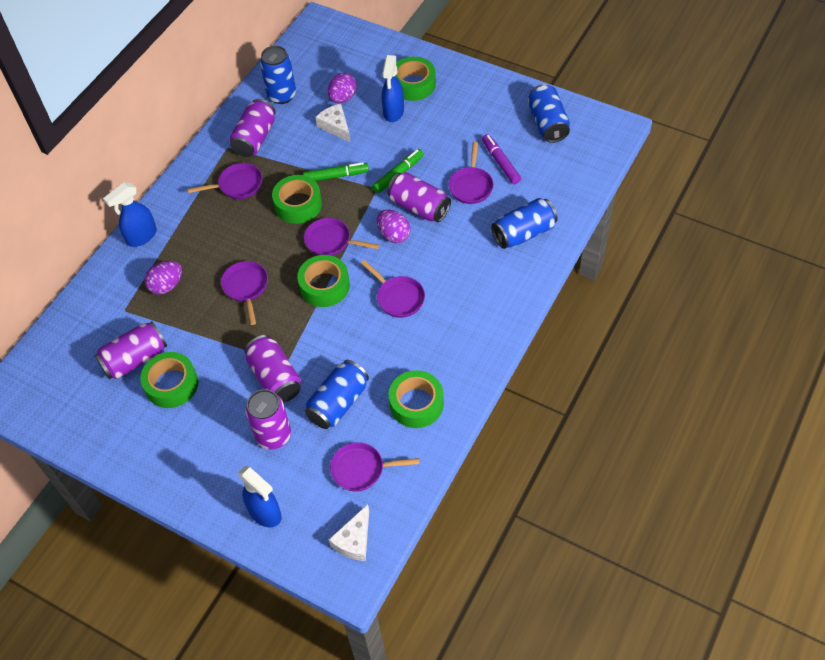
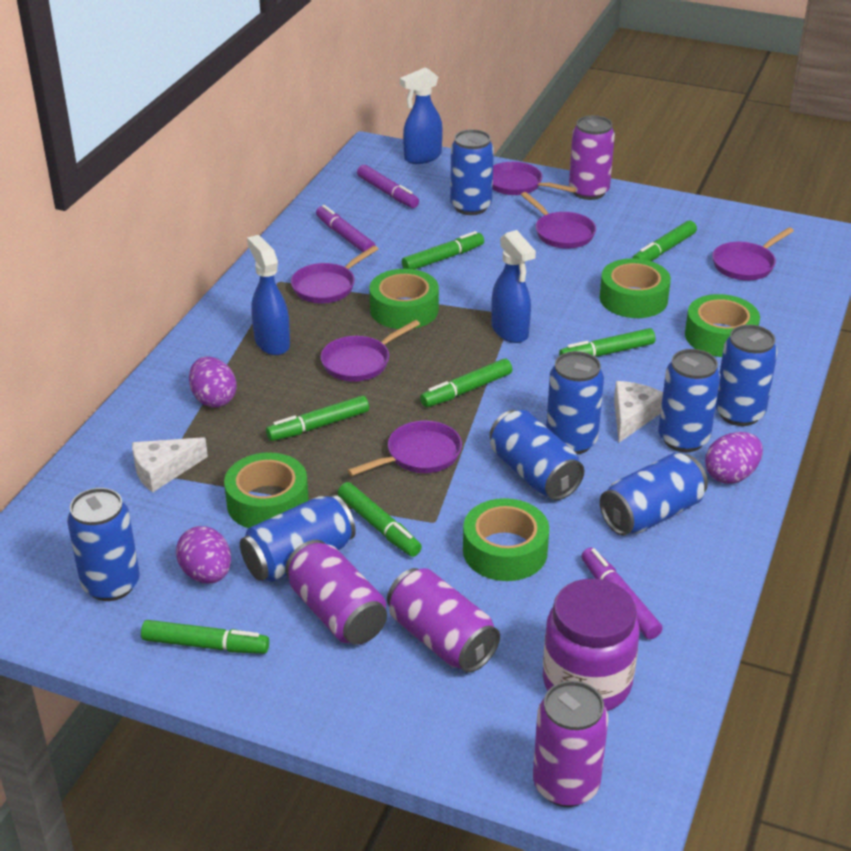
blue can: [260,46,296,104] [305,360,369,429] [491,198,558,249] [528,84,570,143] = 4 -> [67,488,140,601] [240,495,356,582] [450,129,494,215] [490,410,584,500] [546,351,604,455] [600,453,708,535] [658,349,720,452] [716,325,778,426] = 8
green marker: [303,162,369,181] [372,149,424,193] = 2 -> [141,620,269,654] [266,396,369,441] [338,482,422,557] [402,231,484,269] [420,359,512,407] [559,328,655,357] [633,220,697,261] = 7
purple can: [94,321,167,379] [229,99,275,157] [244,335,301,403] [245,389,291,449] [387,172,451,222] = 5 -> [285,540,387,645] [387,568,500,673] [533,681,608,807] [569,115,615,200] = 4
purple jar: none = 0 -> [543,579,639,711] = 1
purple marker: [482,134,521,184] = 1 -> [316,205,375,252] [357,165,419,208] [581,548,663,639] = 3

